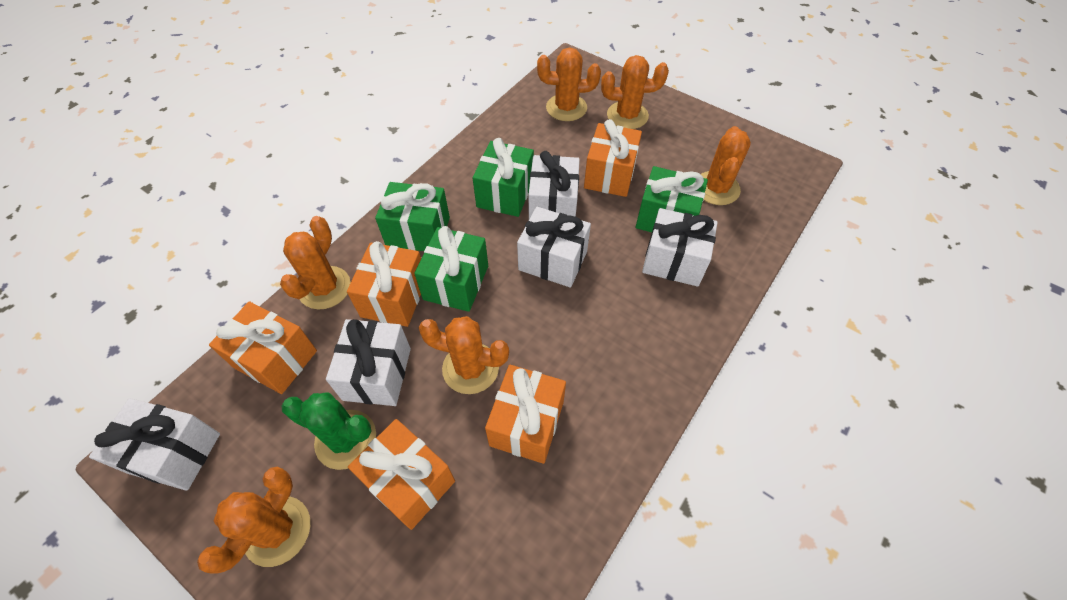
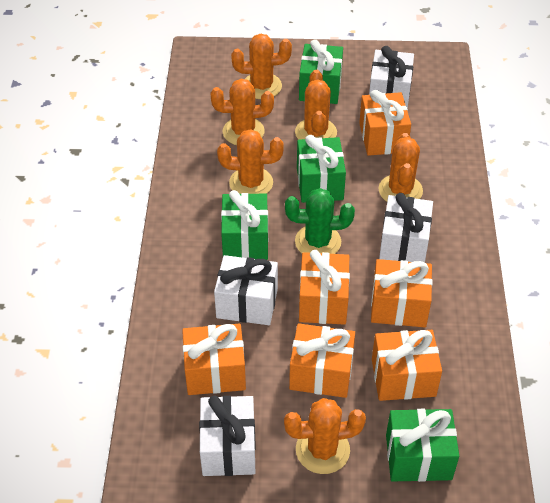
orange gift: [209,301,317,394] [347,241,421,327] [348,419,455,530] [485,365,566,464] [584,119,642,197] = 5 -> [182,324,246,395] [289,323,355,398] [299,250,350,325] [359,90,411,156] [371,259,433,327] [372,330,442,401] = 6
white gift: [89,398,220,491] [326,319,411,406] [517,207,591,288] [528,151,580,219] [642,208,718,287] = 5 -> [199,396,256,476] [214,255,278,325] [369,46,414,109] [379,193,433,263] = 4

